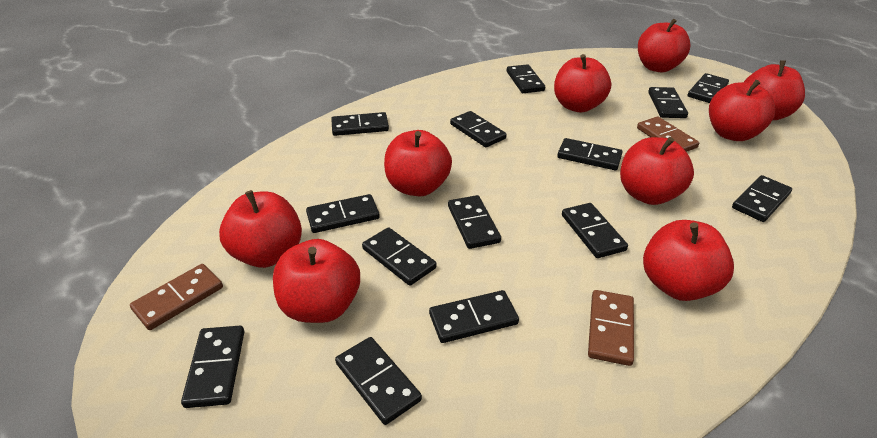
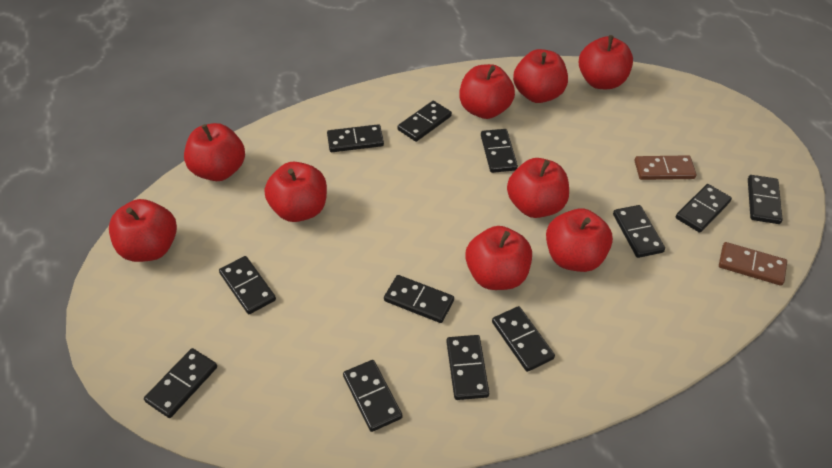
black domino: [181,326,244,408] [306,194,380,233] [331,112,389,136] [335,337,422,425] [362,227,436,286] [429,290,519,343] [448,195,501,249] [450,111,507,147] [507,64,545,93] [557,138,623,170] [562,203,628,258] [648,87,688,118] [688,73,729,103] [732,175,792,222] = 14 -> [144,348,217,418] [219,256,276,314] [327,124,384,152] [343,360,402,432] [384,275,454,323] [398,101,452,142] [447,335,489,400] [481,129,518,173] [492,306,555,372] [613,205,665,258] [676,184,732,233] [748,175,783,224] = 12
brown domino: [130,264,223,330] [588,290,634,366] [637,117,699,152] = 3 -> [635,155,697,180] [719,242,787,286] = 2

